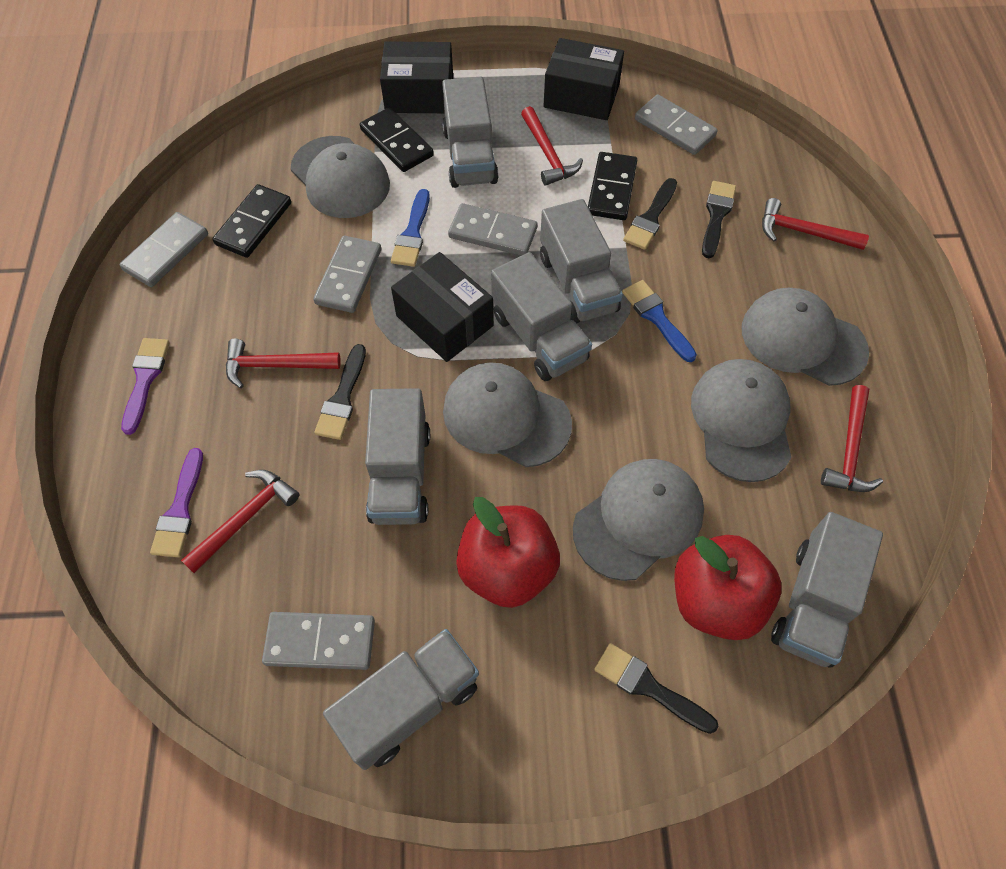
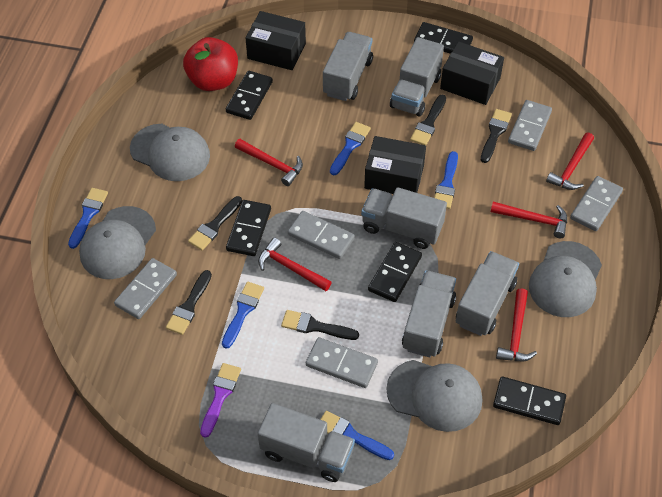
black brush: [314,344,366,440] [594,643,718,734] [623,178,677,250] [702,181,736,258] = 4 -> [166,270,212,335] [188,196,242,250] [281,310,359,340] [410,94,446,145] [481,109,512,163] = 5
black domino: [212,184,291,258] [360,107,434,172] [588,152,637,220] = 3 -> [226,71,273,120] [226,200,271,256] [368,242,422,302] [414,22,473,54] [493,377,566,425] = 5
blue brush: [391,189,430,267] [622,280,697,362] = 2 -> [68,188,108,249] [222,282,264,349] [320,411,394,460] [330,122,371,175] [434,151,458,209] = 5
grey cap: [291,136,390,218] [443,362,572,467] [573,459,704,581] [691,359,792,482] [742,288,869,386] = 5 -> [79,206,156,279] [130,124,210,181] [386,360,482,432] [529,241,602,317] = 4
purple brush: [121,338,170,435] [150,448,203,557] = 2 -> [200,363,241,438] = 1
red apple: [456,497,560,608] [674,535,782,640] = 2 -> [183,37,238,91] = 1

